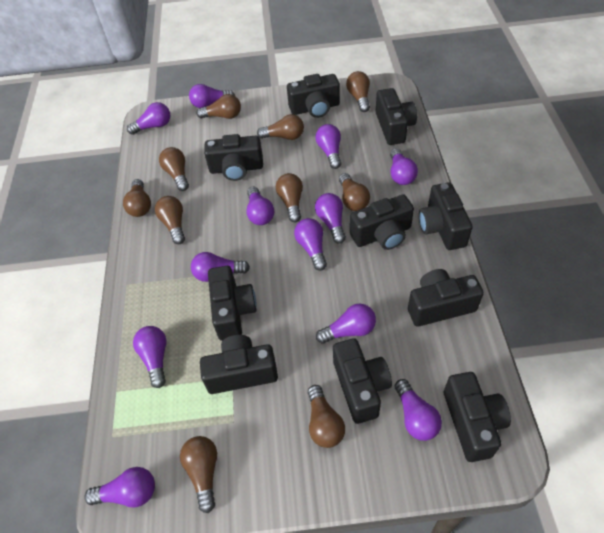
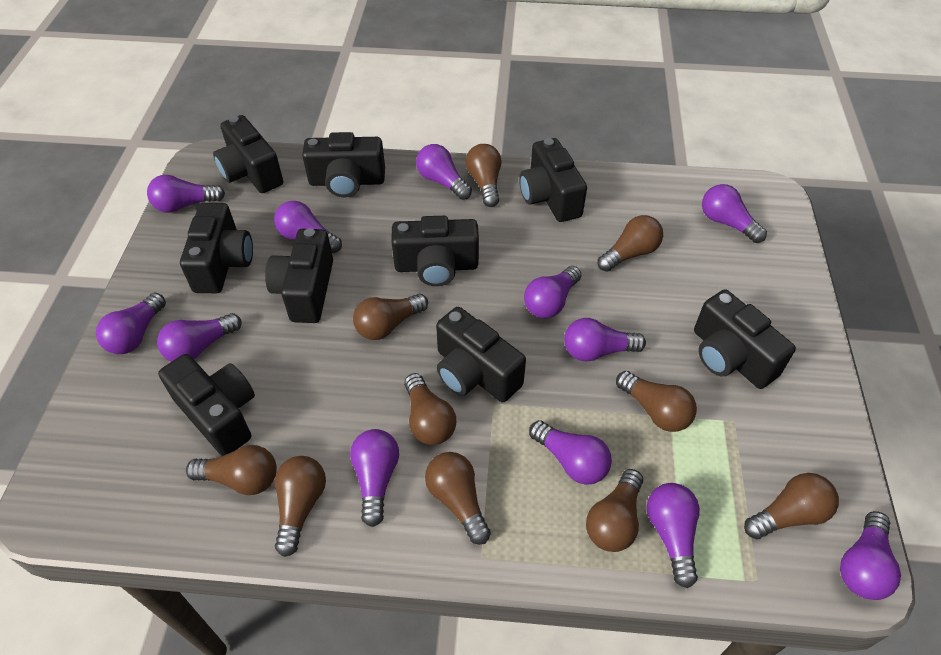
black camera: [200,335,278,394] [204,134,263,181] [208,266,257,341] [287,74,340,118] [333,338,392,424] [350,194,414,250] [376,88,417,145] [408,269,484,327] [419,182,473,250] [444,372,511,462] = 10 -> [158,354,255,456] [180,203,253,293] [213,115,283,193] [265,228,333,323] [302,132,385,197] [391,216,479,286] [436,307,526,402] [519,138,587,222] [694,289,796,389] = 9

